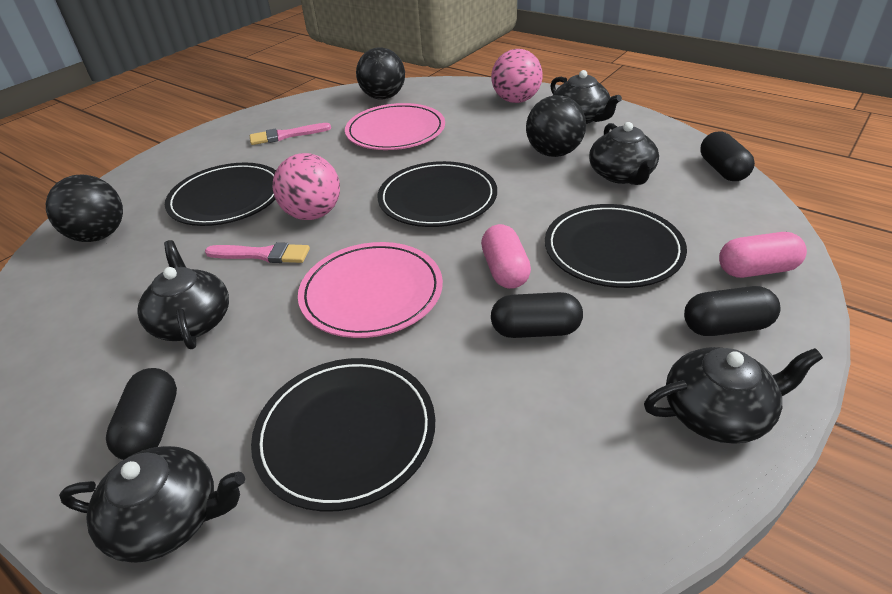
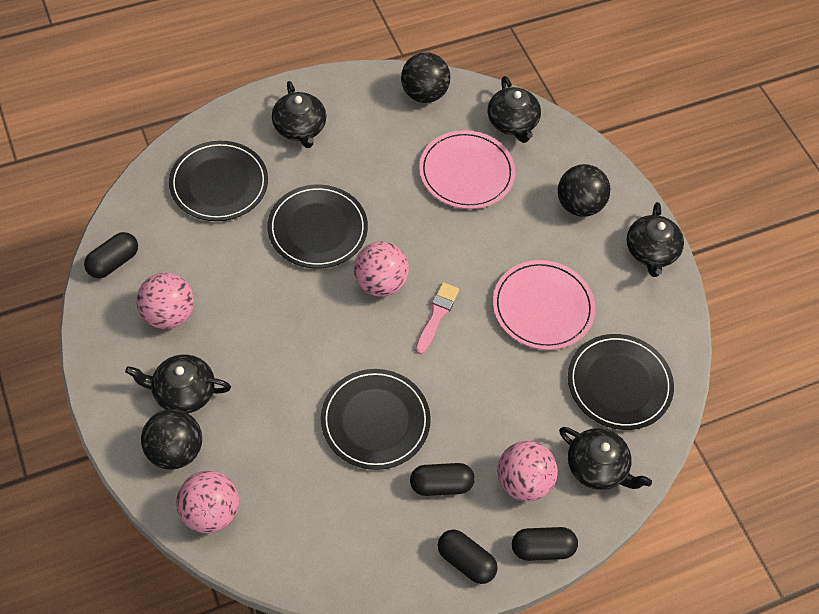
pink ball: [272,153,340,220] [491,49,543,103] = 2 -> [137,273,194,329] [176,471,239,533] [354,242,409,297] [497,441,558,501] = 4
pink brush: [205,242,310,263] [250,123,331,145] = 2 -> [415,282,459,354] = 1
pink capsule: [481,224,531,289] [719,232,807,278] = 2 -> none = 0

